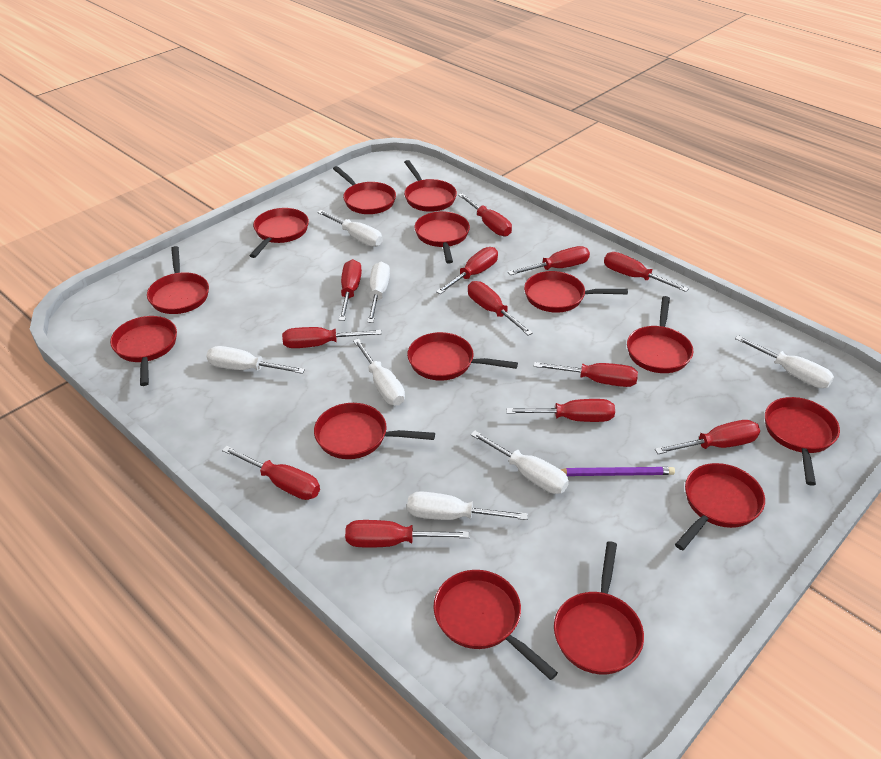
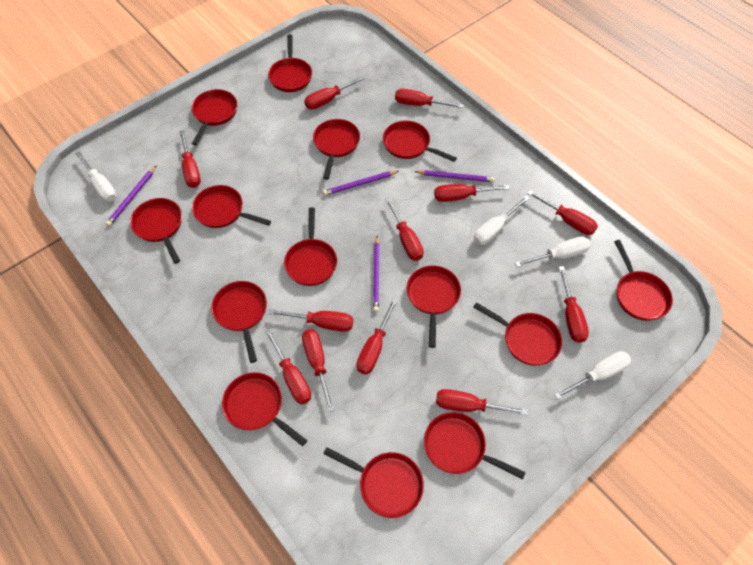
purple pencil: [560,467,675,476] = 1 -> [106,166,156,226] [323,171,399,196] [373,236,380,312] [415,170,495,182] = 4
white screwdriver: [206,346,305,374] [317,210,383,247] [353,339,405,406] [367,262,390,323] [407,491,528,520] [470,430,569,494] [735,335,834,388] = 7 -> [75,151,117,202] [474,196,530,245] [515,236,591,267] [554,351,631,399] = 4

